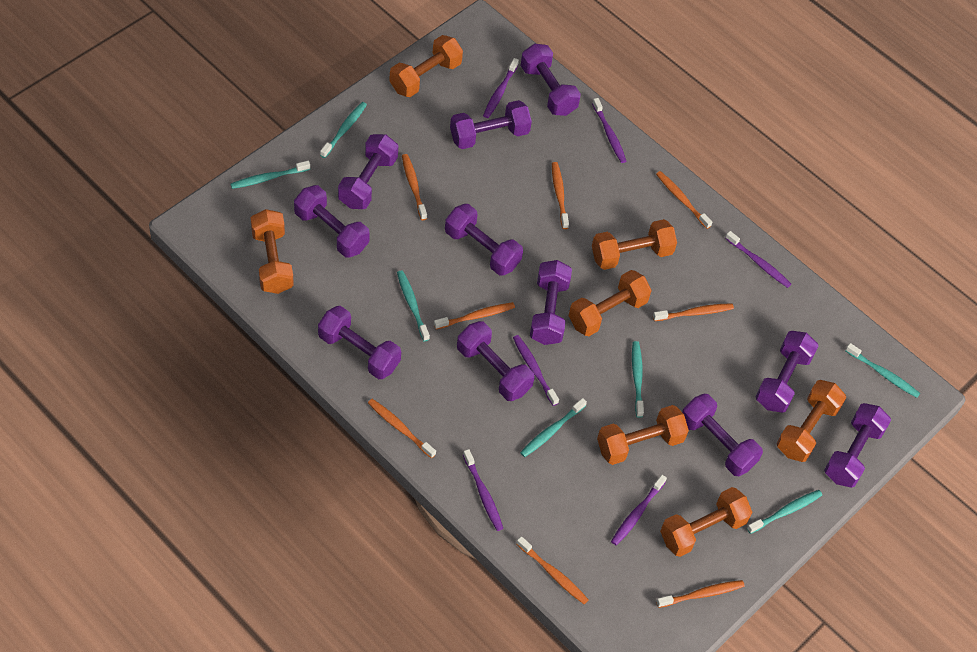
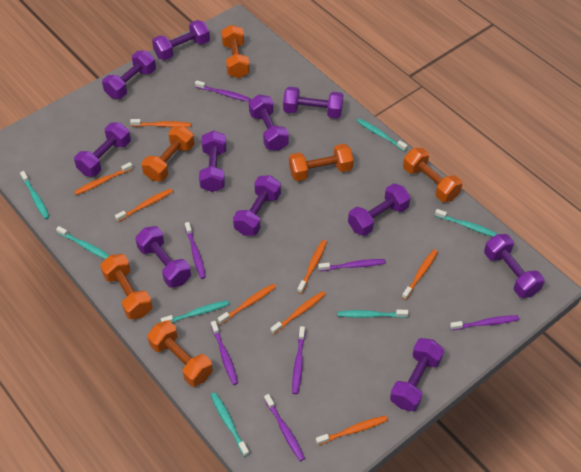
orange dumbbell: [251,209,294,294] [389,35,463,97] [568,270,652,336] [592,219,677,270] [597,405,689,465] [660,487,752,557] [777,380,846,462] = 7 -> [100,254,153,319] [142,126,194,181] [147,321,213,387] [221,25,250,78] [289,144,353,181] [403,148,462,202] = 6
purple toothbrush: [463,449,503,531] [483,58,519,118] [513,335,559,406] [592,98,626,163] [611,475,667,545] [725,231,791,288] = 6 -> [185,222,206,279] [195,80,251,102] [211,321,238,385] [264,394,305,461] [292,326,305,394] [318,259,386,271] [450,315,519,330] = 7

